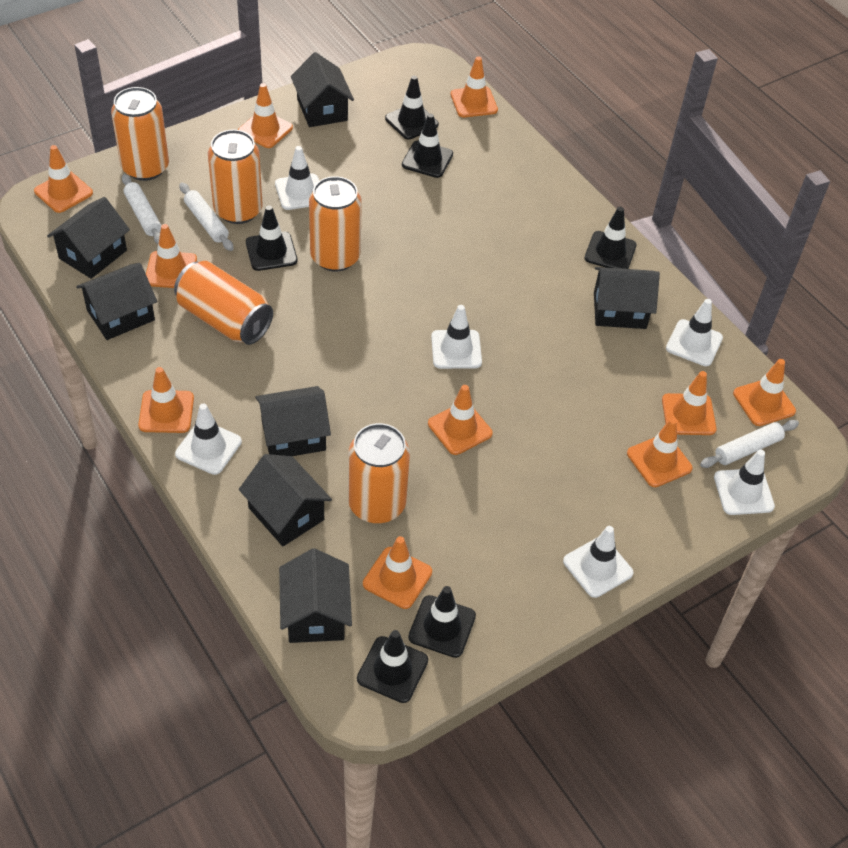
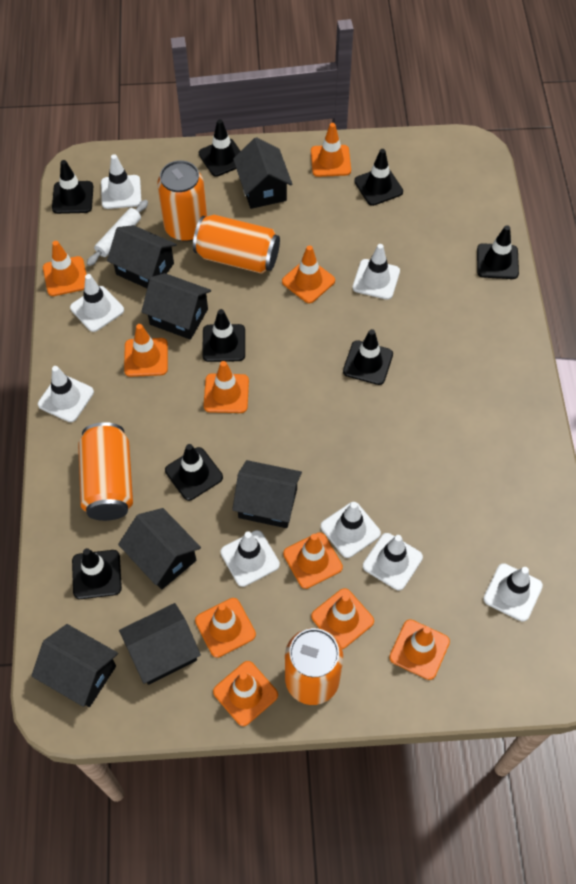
black traffic cone: [246,205,297,271] [357,630,428,703] [385,76,439,140] [402,114,453,178] [408,586,476,658] [585,207,637,269] = 6 -> [52,160,93,214] [72,548,122,599] [165,444,223,501] [199,119,240,177] [202,309,245,362] [343,329,393,385] [354,149,403,206] [477,225,519,279] = 8
orange can: [111,87,169,181] [174,261,273,345] [208,130,263,224] [309,176,362,271] [348,423,410,523] = 5 -> [78,422,133,521] [157,160,207,242] [193,215,280,274] [285,628,343,705] = 4
white rolling pin: [122,174,161,244] [179,183,233,251] [700,420,799,468] = 3 -> [87,200,148,266] = 1
white traffic cone: [175,403,242,475] [275,146,319,210] [431,305,482,369] [563,526,633,598] [666,299,723,366] [714,450,775,515] = 6 -> [38,366,94,422] [70,274,124,332] [101,154,141,209] [220,530,280,587] [321,502,381,558] [353,244,400,300] [363,533,423,590] [483,563,543,622] = 8

